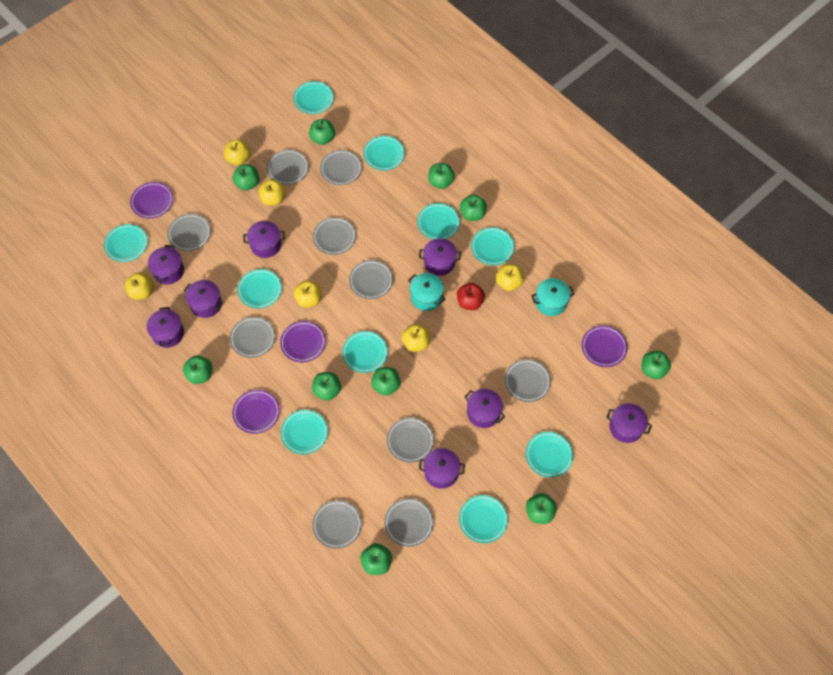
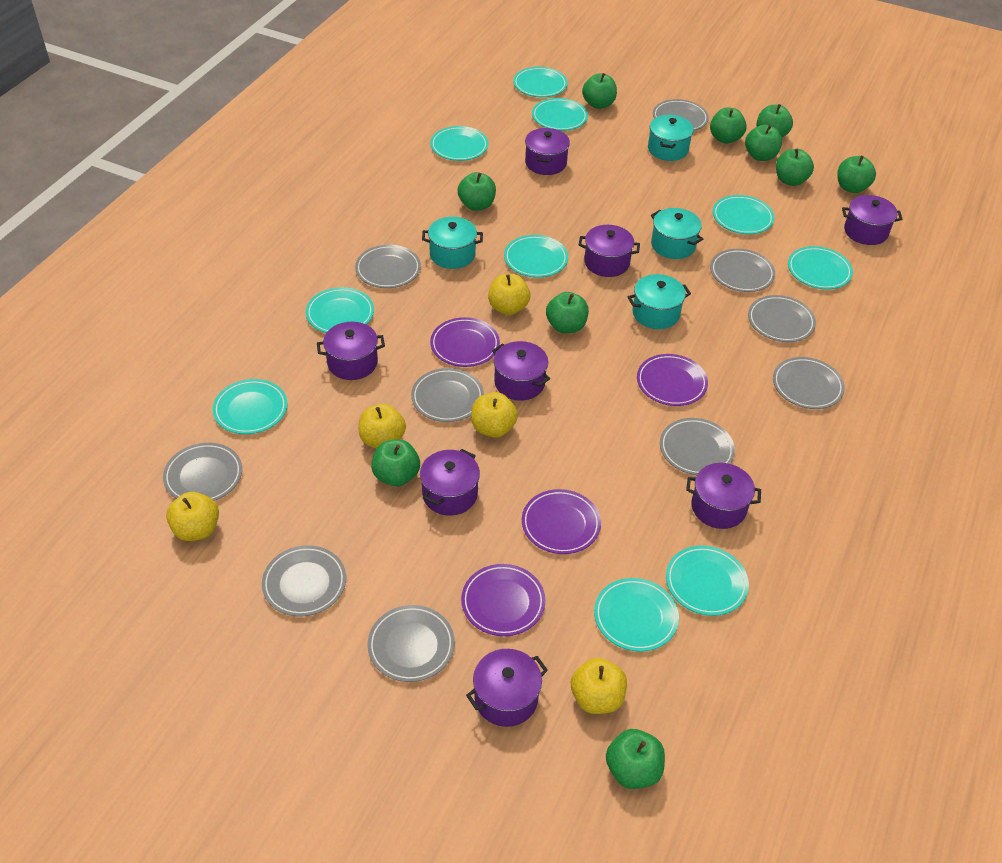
red apple: [457,283,485,310] = 1 -> none = 0
turquoise pot: [408,273,445,311] [531,278,574,316] = 2 -> [422,217,483,269] [627,274,691,329] [648,115,694,161] [651,208,703,259] = 4
yellow apple: [125,273,154,300] [224,139,250,165] [259,179,286,206] [294,280,322,307] [402,324,430,352] [496,264,524,291] = 6 -> [166,492,219,541] [359,404,406,448] [471,392,518,438] [488,274,531,315] [571,658,627,714] = 5

